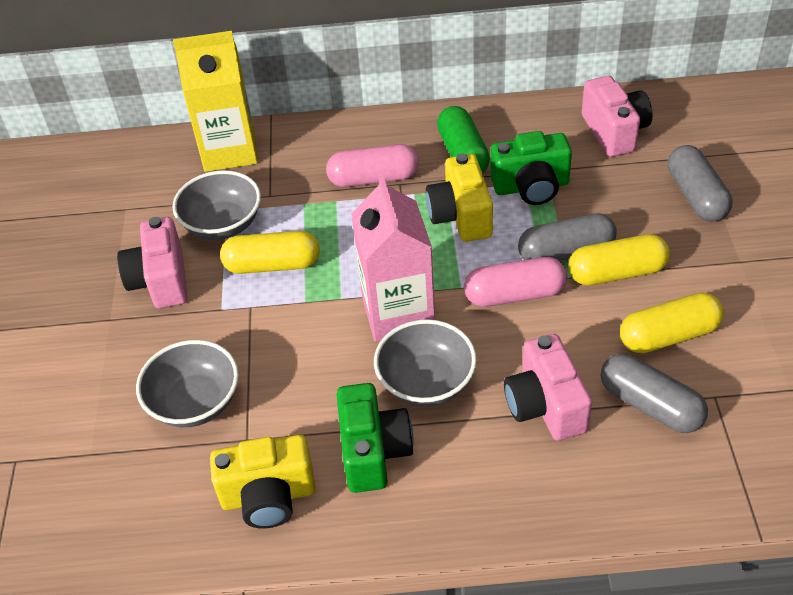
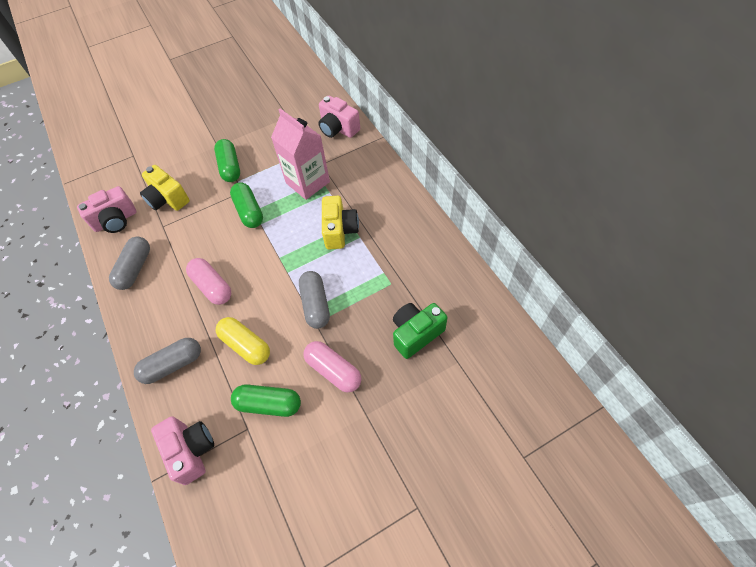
green camera: [337,383,414,493] [490,131,572,205] = 2 -> [393,303,447,359] = 1
green capsule: [437,106,490,173] = 1 -> [214,139,240,182] [230,183,263,228] [231,384,301,417] = 3
grey bowl: [136,340,239,427] [172,170,261,240] [374,319,477,406] = 3 -> none = 0
yellow capsule: [220,231,320,274] [568,234,670,285] [620,293,724,353] = 3 -> [216,317,270,365] = 1
yellow carton: [173,31,258,172] = 1 -> none = 0

